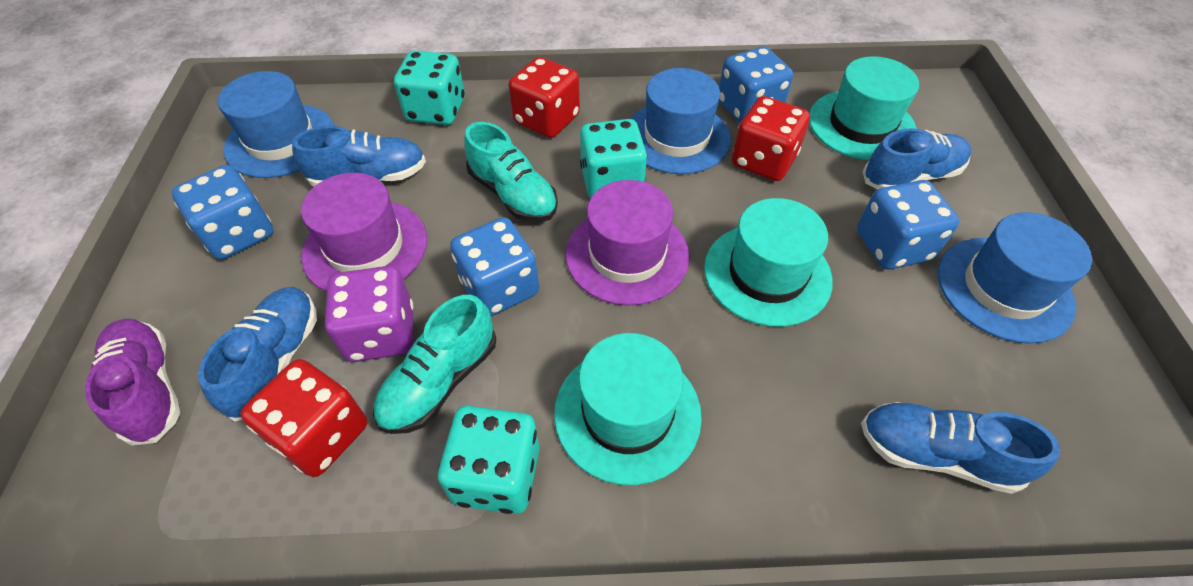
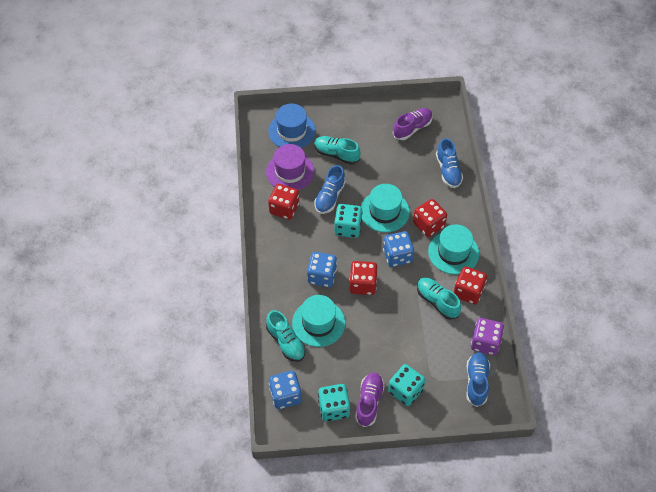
blue dice: [172,165,274,260] [450,217,539,316] [719,47,793,123] [857,180,959,269] = 4 -> [269,371,302,409] [307,252,337,287] [383,231,414,267] = 3
blue hat: [218,71,335,178] [630,68,731,174] [938,212,1092,344] = 3 -> [268,104,316,148] = 1
blue shoe: [198,287,317,422] [292,126,426,186] [861,402,1061,494] [863,128,971,190] = 4 -> [314,165,346,214] [436,138,463,188] [467,352,490,407] = 3
purple hat: [301,173,427,292] [565,180,689,306] = 2 -> [266,144,314,190] = 1
purple shoe: [85,318,180,445] = 1 -> [355,372,385,427] [393,108,433,140] = 2
red dice: [240,359,367,477] [509,57,580,138] [732,96,810,181] = 3 -> [268,184,299,220] [349,261,378,295] [413,199,447,237] [453,266,487,305] = 4
turquoise shoe: [373,295,496,434] [464,122,558,222] = 2 -> [266,310,305,362] [314,136,361,165] [417,278,461,320] = 3

